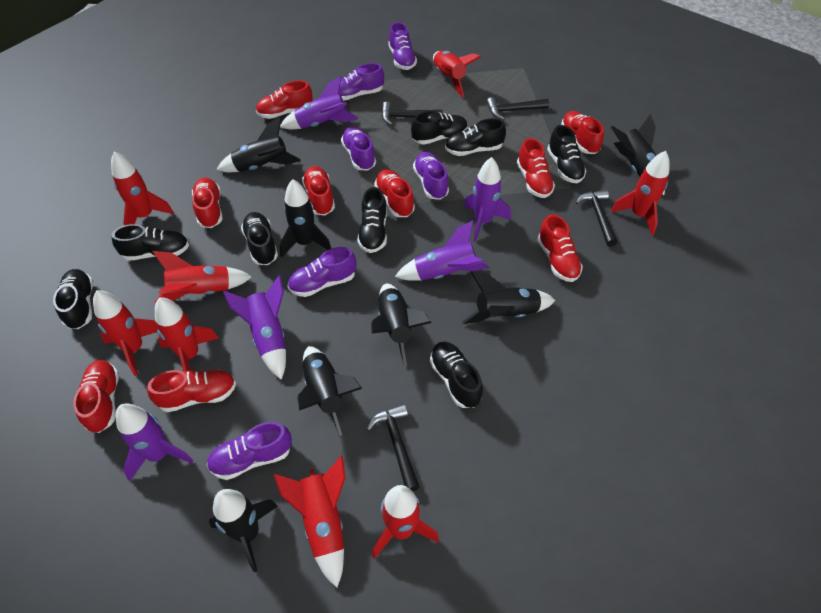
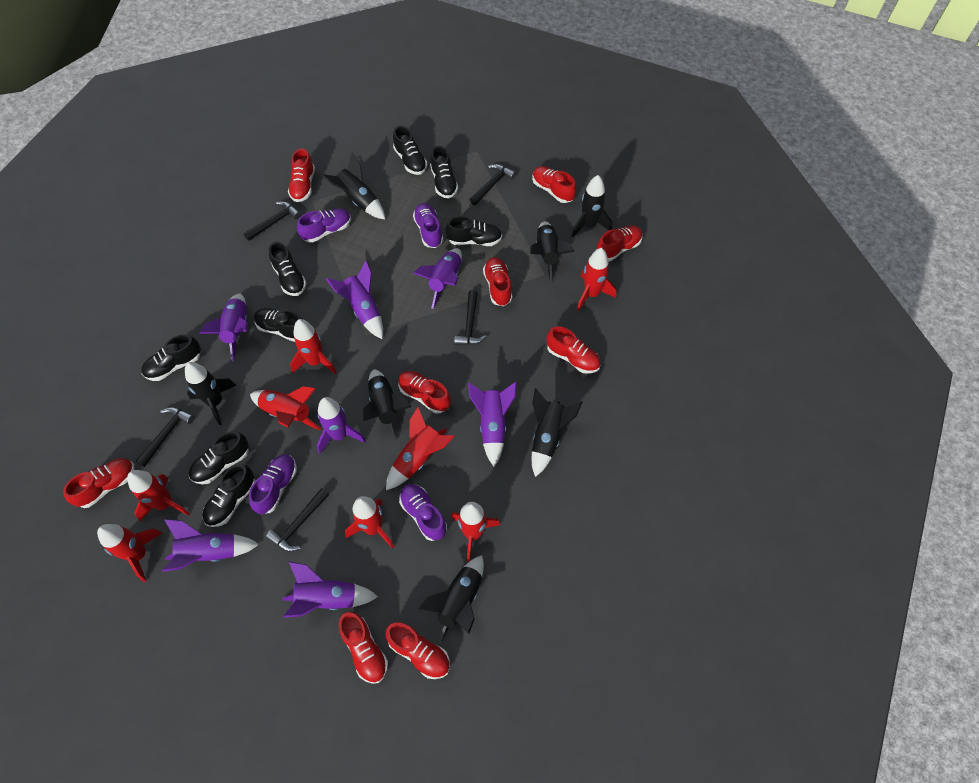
black hammer: [367,404,420,491] [382,101,442,126] [486,97,549,120] [576,190,618,247] = 4 -> [135,407,195,467] [244,201,301,241] [266,488,329,552] [454,290,487,345] [470,164,516,205] = 5
purple rocket: [115,403,193,481] [223,275,286,380] [280,76,358,129] [395,221,489,280] [464,157,511,242] = 5 -> [162,519,259,572] [199,293,248,361] [282,561,378,618] [317,397,366,454] [326,260,383,339] [413,248,462,309] [468,382,517,467] = 7
purple shoe: [206,422,292,480] [288,247,356,297] [339,63,384,101] [341,126,376,171] [388,22,417,70] [413,152,449,200] = 6 -> [249,454,297,514] [297,209,351,243] [399,484,447,541] [413,203,443,248] = 4

